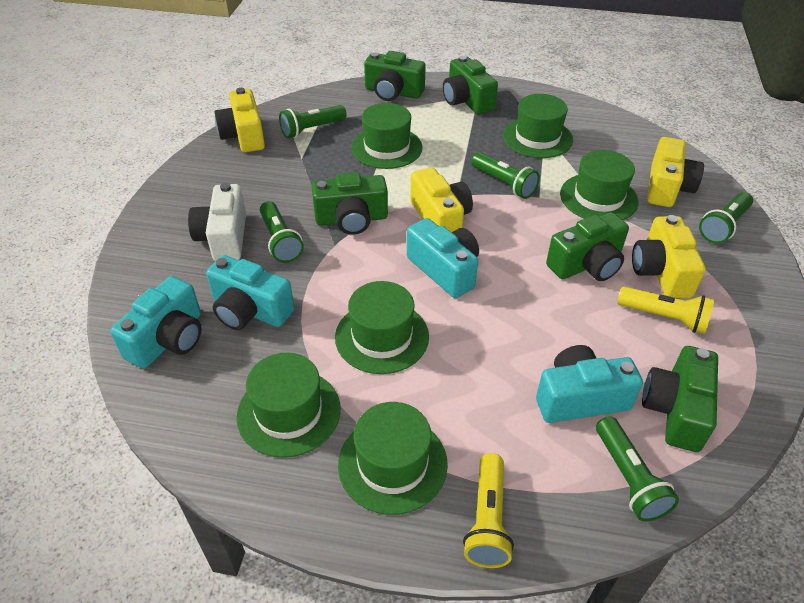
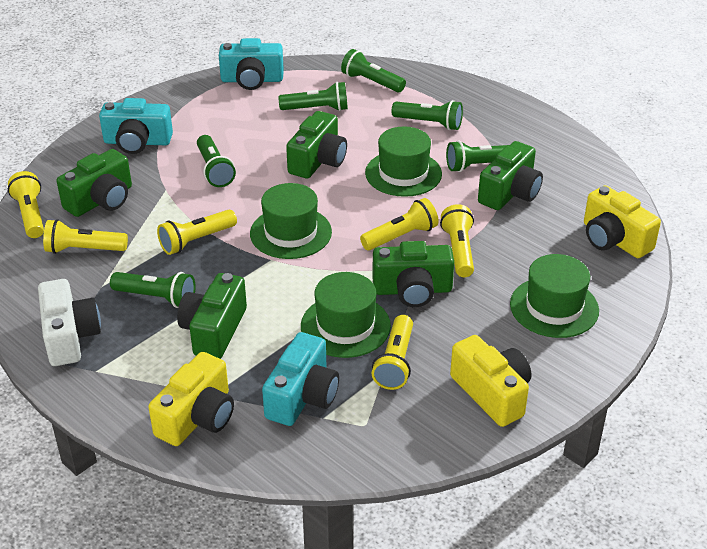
green flashlight: [260,201,304,263] [279,105,347,138] [471,152,540,199] [596,416,679,522] [699,192,753,243] = 5 -> [110,272,195,308] [197,135,236,187] [278,82,348,111] [341,49,406,92] [392,100,463,130] [446,140,509,172] = 6
green hat: [236,353,341,458] [335,281,429,374] [338,402,448,515] [351,103,423,169] [503,94,573,158] [560,150,639,220] = 6 -> [250,183,332,259] [301,272,391,358] [365,127,442,197] [510,254,599,338] = 4
turquoise camera: [110,276,202,369] [206,255,294,330] [407,218,479,298] [536,345,643,423] = 4 -> [99,98,173,154] [219,38,284,90] [262,332,339,426] = 3
yellow camera: [215,88,265,152] [410,167,473,232] [632,215,706,298] [647,137,704,207] = 4 -> [148,352,234,446] [450,335,531,427] [584,185,661,258] = 3
yellow flashlight: [463,453,514,568] [617,286,714,334] = 2 -> [8,171,44,238] [43,219,128,254] [157,210,237,255] [360,198,439,251] [372,315,413,390] [440,204,474,277] = 6

